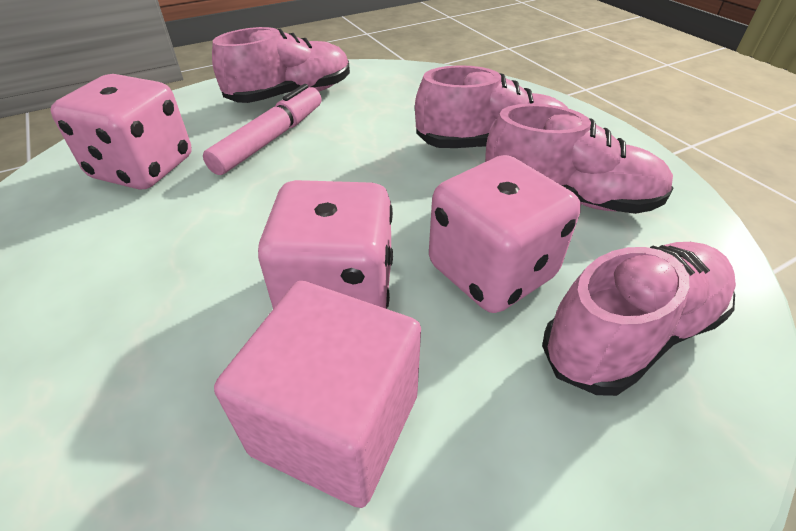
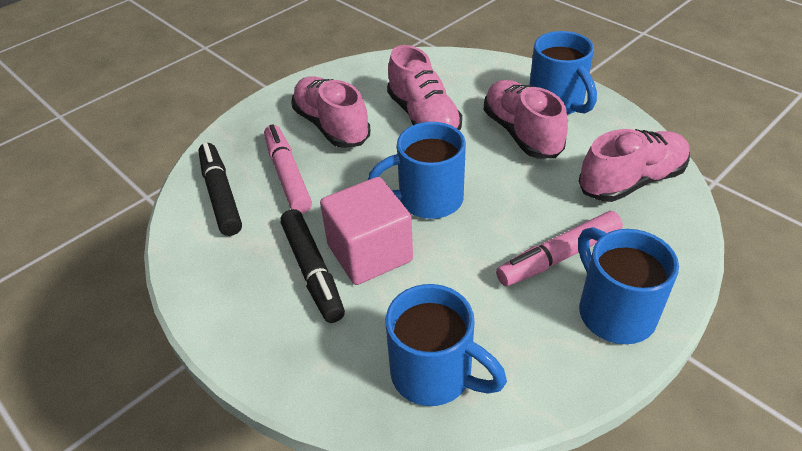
black marker: none = 0 -> [198,143,242,236] [280,209,345,323] = 2
blue mug: none = 0 -> [368,122,466,219] [386,284,507,406] [529,31,597,115] [578,227,679,344] = 4
pink dice: [51,74,192,190] [258,180,393,309] [429,155,581,313] = 3 -> none = 0
pink marker: [203,84,322,175] = 1 -> [264,124,312,214] [496,211,623,286] = 2

